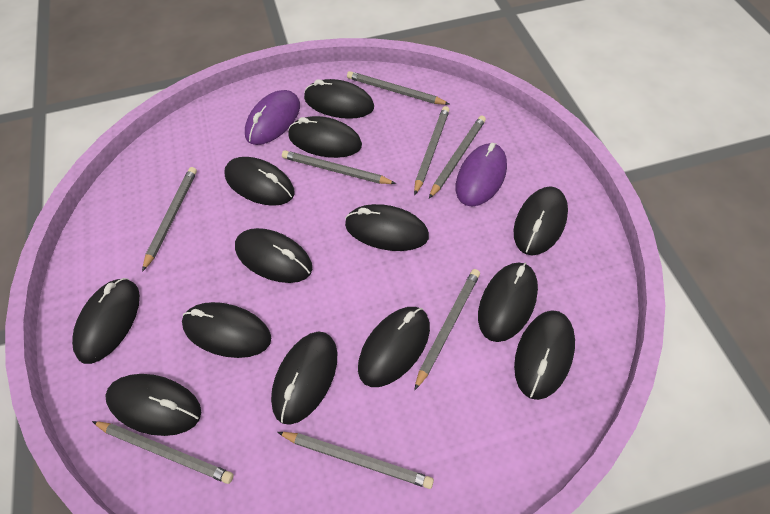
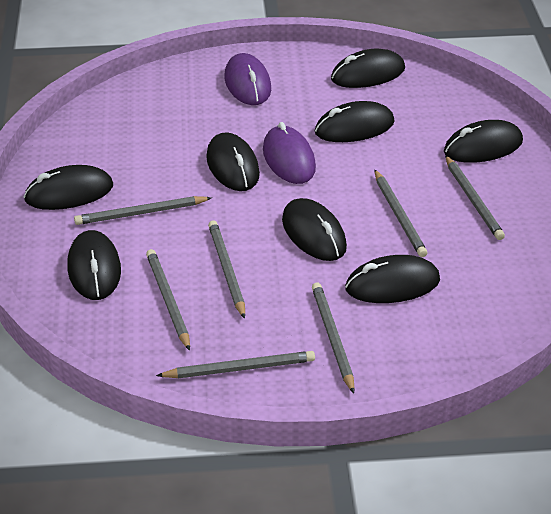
black mouse: [72,278,140,364] [105,374,201,436] [182,302,271,358] [224,157,294,206] [235,228,312,283] [271,332,337,425] [288,116,362,158] [304,79,374,119] [345,204,429,251] [358,307,430,387] [478,262,538,342] [514,187,568,255] [514,310,575,400] = 13 -> [24,165,113,210] [68,230,121,300] [206,132,260,191] [282,198,347,261] [315,101,395,142] [331,49,405,88] [345,255,440,303] [444,120,523,163] = 8
grey pencil: [92,421,234,484] [142,167,197,272] [277,432,434,489] [282,150,396,184] [347,71,449,105] [414,106,449,195] [414,269,480,390] [429,115,486,199] = 8 -> [74,196,211,225] [146,249,190,351] [156,351,315,378] [208,220,245,319] [312,283,355,394] [375,170,427,257] [445,155,505,240] = 7

